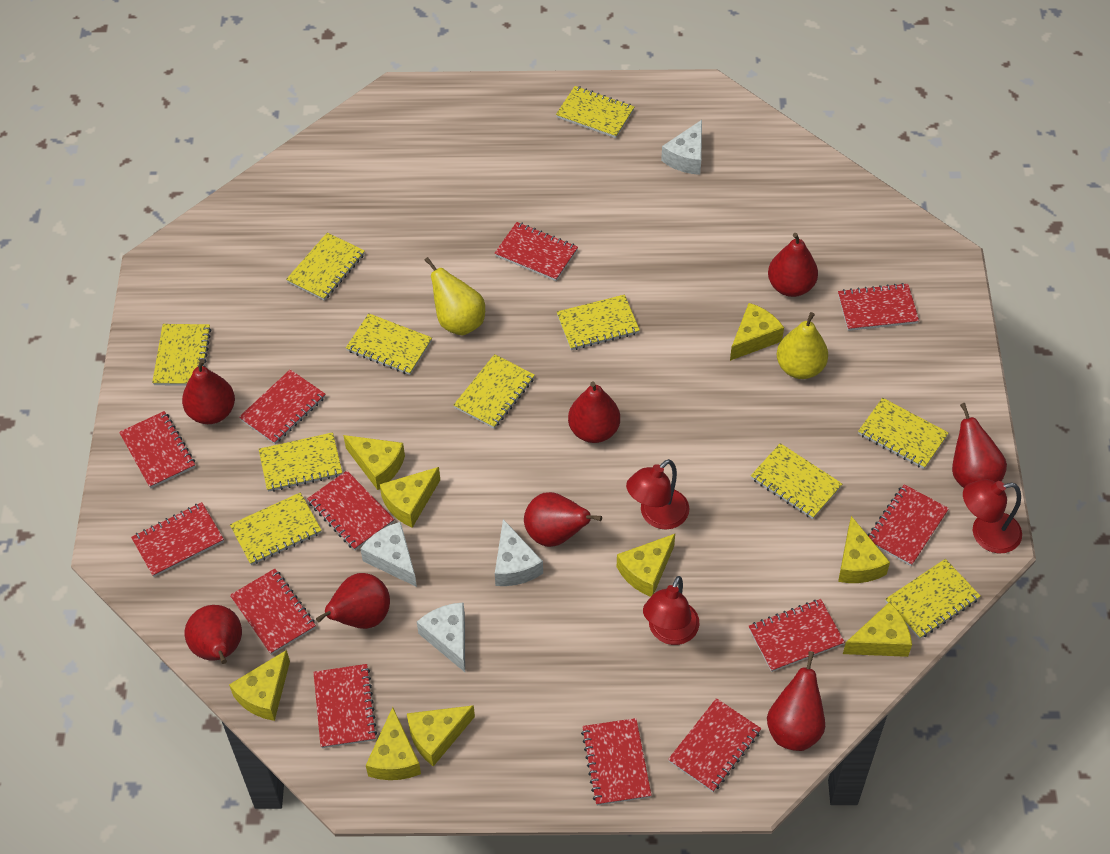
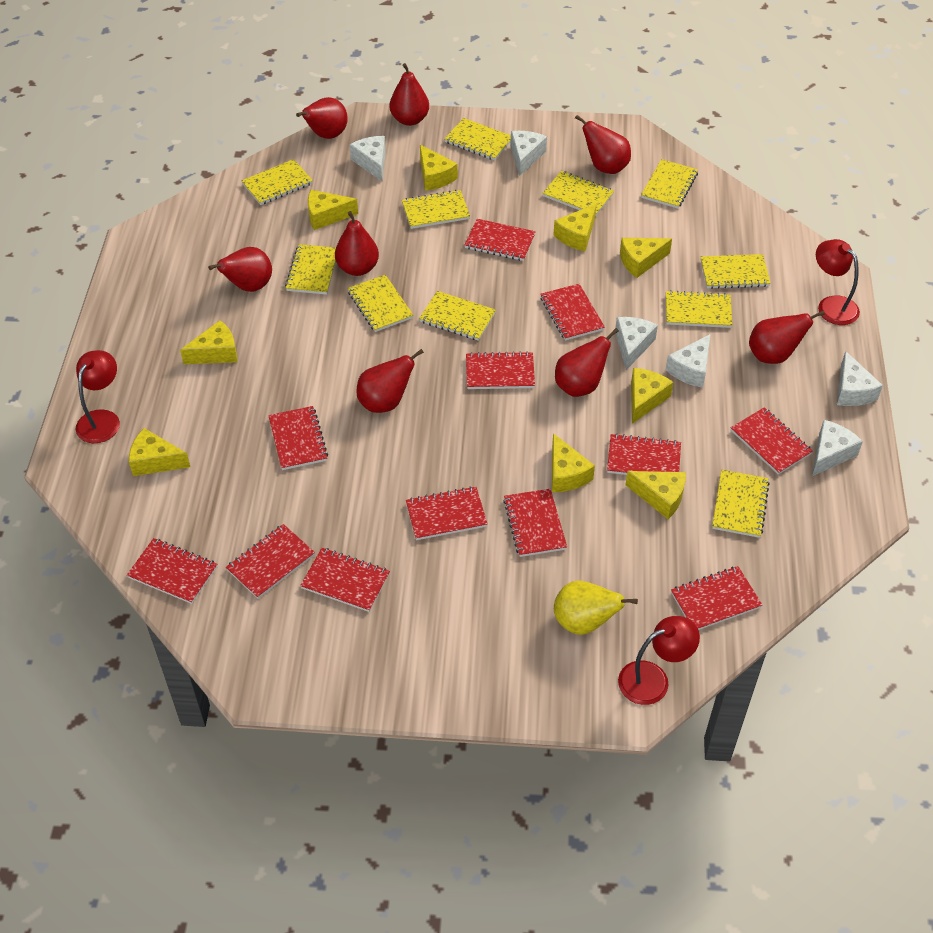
white cheese: [360,522,417,587] [417,602,465,672] [495,519,543,586] [661,120,702,175] = 4 -> [350,136,386,181] [510,131,547,176] [615,317,658,370] [666,334,711,388] [812,420,863,476] [837,351,883,406] = 6
yellow pear: [424,257,485,335] [777,312,828,379] = 2 -> [554,580,638,635] = 1

